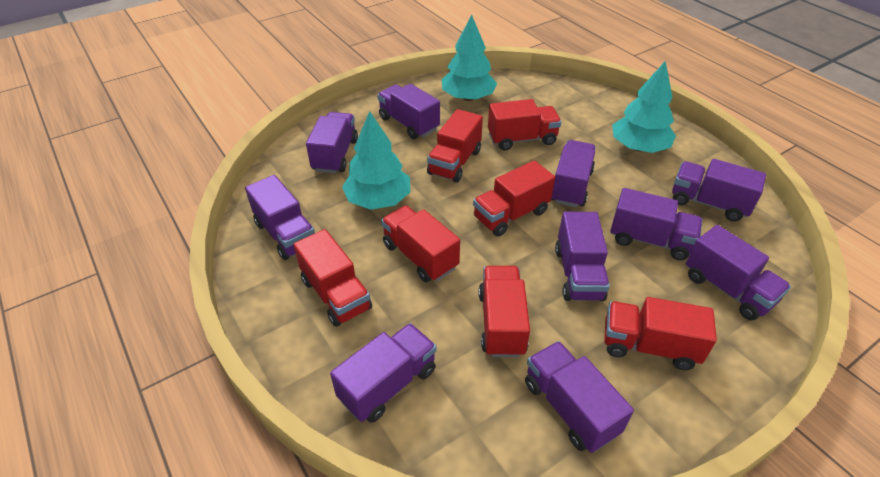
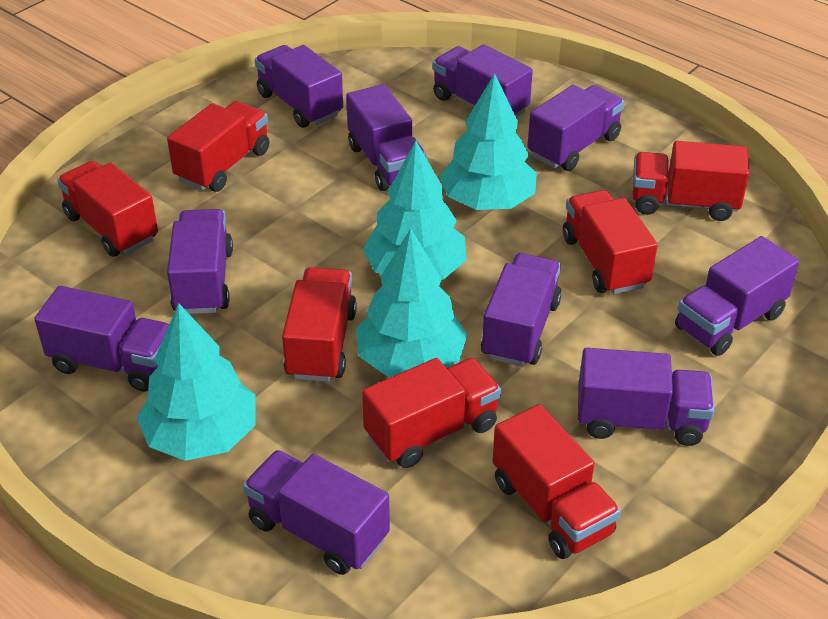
turquoise tree: [342,111,411,210] [442,15,497,101] [612,61,676,153] = 3 -> [137,303,256,461] [356,228,468,377] [363,141,466,280] [440,73,537,210] = 4

